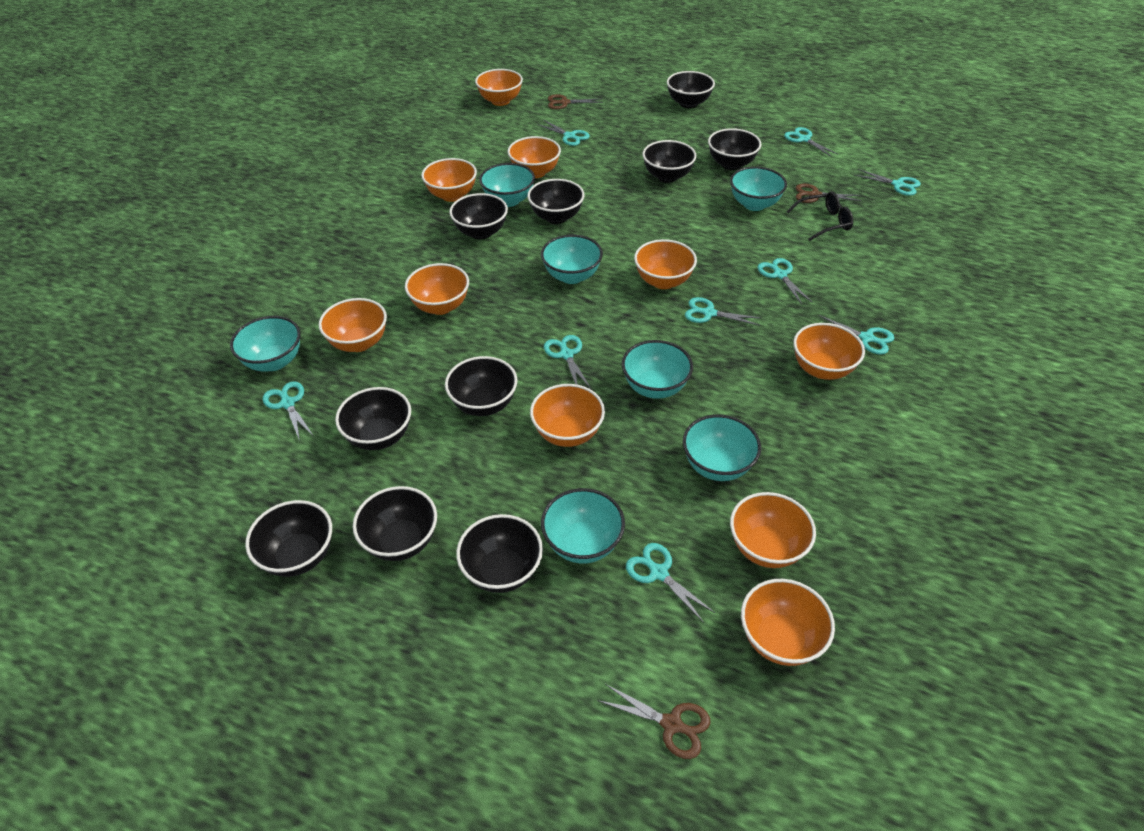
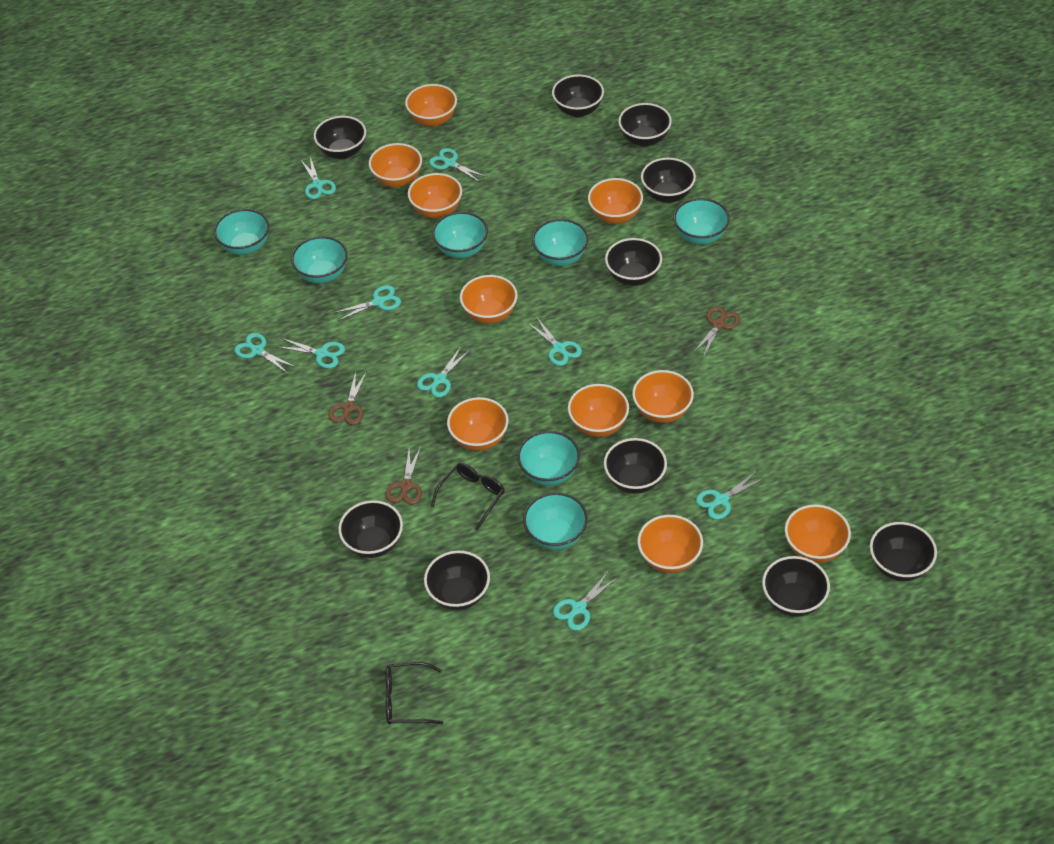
black glasses: [786,192,853,241] = 1 -> [385,662,443,725] [431,463,505,531] = 2

